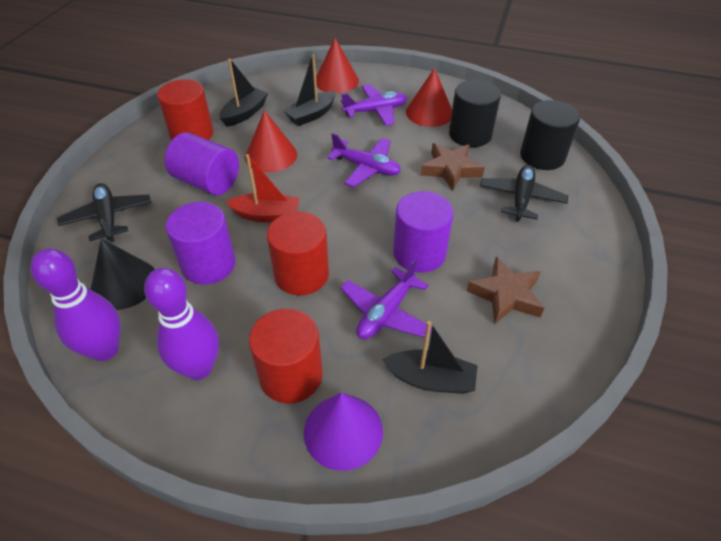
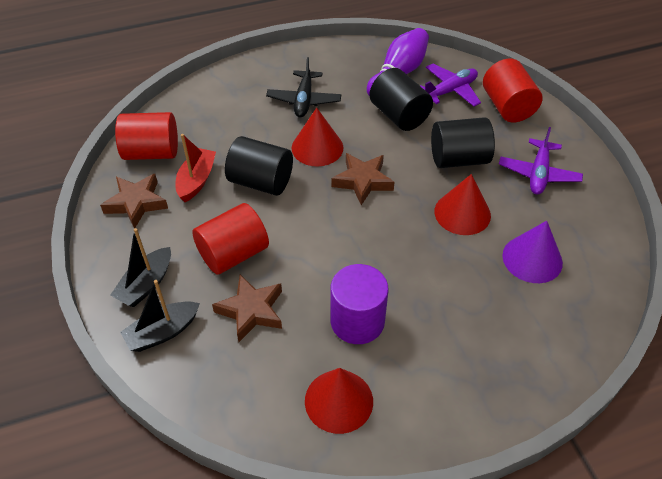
black boat: [220,58,268,127] [284,54,336,126] [382,321,478,394] = 3 -> [110,228,171,307] [120,280,200,352] = 2
black cone: [91,239,155,310] = 1 -> none = 0
black cylinder: [449,80,501,147] [520,100,580,170] = 2 -> [225,136,293,196] [369,68,433,131] [431,117,495,168] = 3
black plane: [57,183,151,242] [480,165,568,222] = 2 -> [266,57,341,117] = 1
brown star: [421,143,485,191] [467,257,544,324] = 2 -> [100,174,168,228] [212,275,282,342] [331,153,394,205] = 3
purple bowling pin: [31,248,121,361] [144,268,219,380] = 2 -> [367,28,429,95] = 1
purple cylinder: [165,132,239,195] [166,202,236,285] [393,191,454,273] = 3 -> [331,264,389,344] = 1
purple plane: [327,133,401,187] [340,259,432,339] [341,84,407,126] = 3 -> [420,64,481,106] [499,127,583,194] = 2

